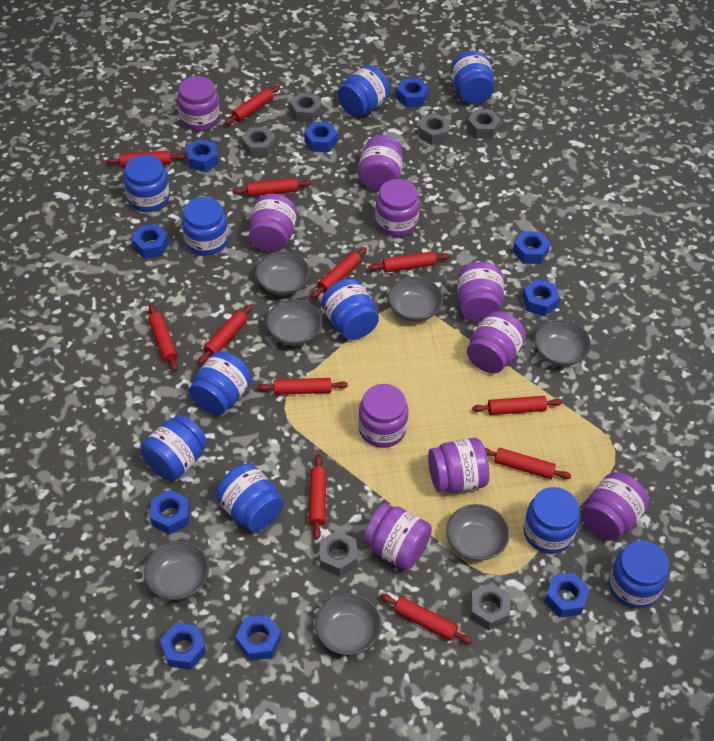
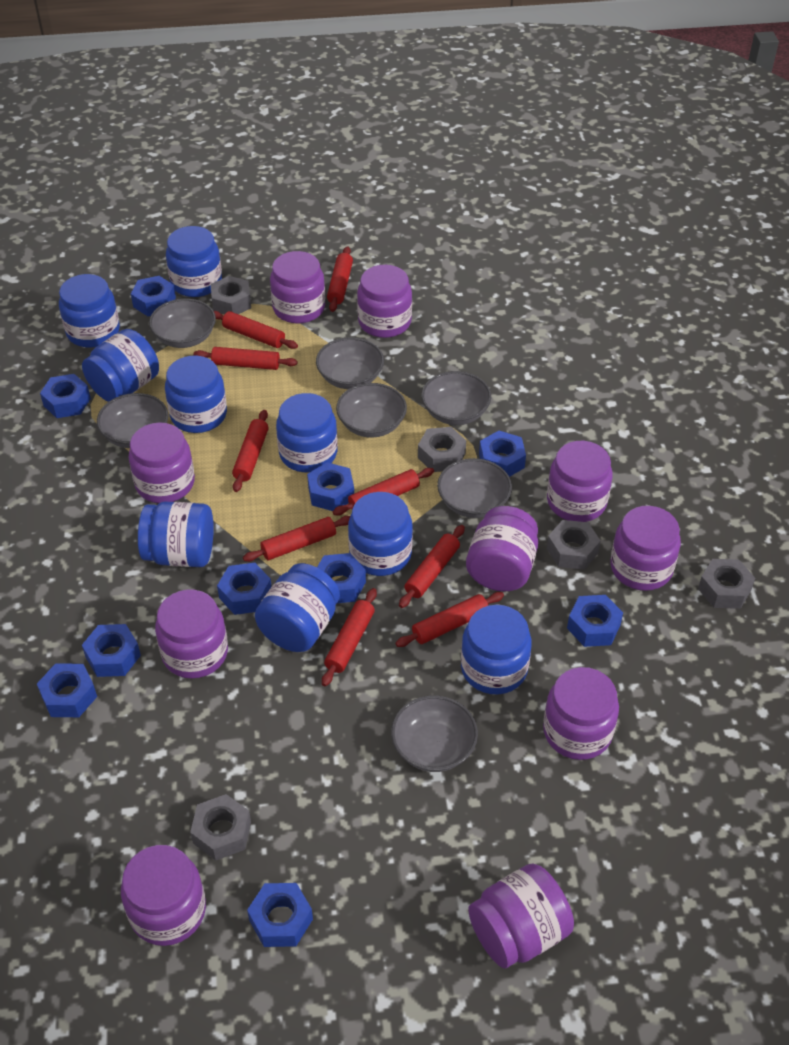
blue jar: [124,155,170,212] [140,414,208,481] [182,197,228,256] [189,351,252,415] [216,463,284,532] [321,279,379,340] [337,65,390,117] [451,51,494,104] [523,487,580,554] [609,541,669,609] = 10 -> [59,274,120,348] [82,329,159,402] [138,501,214,567] [165,356,227,433] [166,226,222,297] [255,563,340,652] [276,393,338,472] [348,492,413,576] [461,605,532,694] = 9
grey nut: [242,127,276,157] [290,93,322,123] [319,531,358,577] [419,113,450,145] [467,109,501,139] [470,583,510,630] = 6 -> [190,794,251,860] [211,276,251,315] [418,427,466,472] [547,520,601,570] [698,559,755,609] = 5
red rolling pin: [106,151,185,167] [148,304,178,371] [198,304,252,364] [225,86,280,125] [232,178,312,197] [257,378,348,395] [309,455,326,539] [311,247,367,298] [368,251,450,273] [380,594,473,644] [472,396,562,415] [485,448,571,479] = 12 -> [194,347,298,370] [214,311,298,349] [232,410,269,492] [243,516,350,562] [322,588,377,686] [327,246,353,312] [333,468,434,516] [396,592,504,647] [399,525,465,608] = 9

